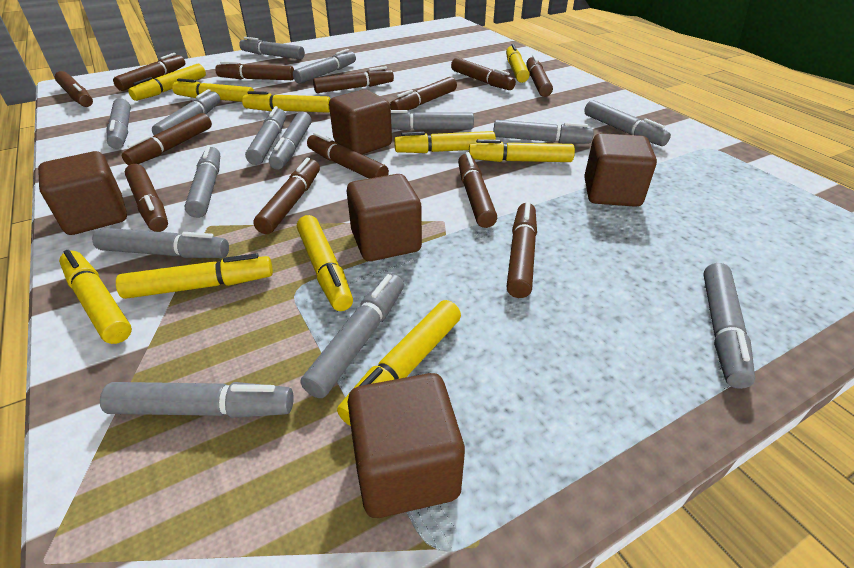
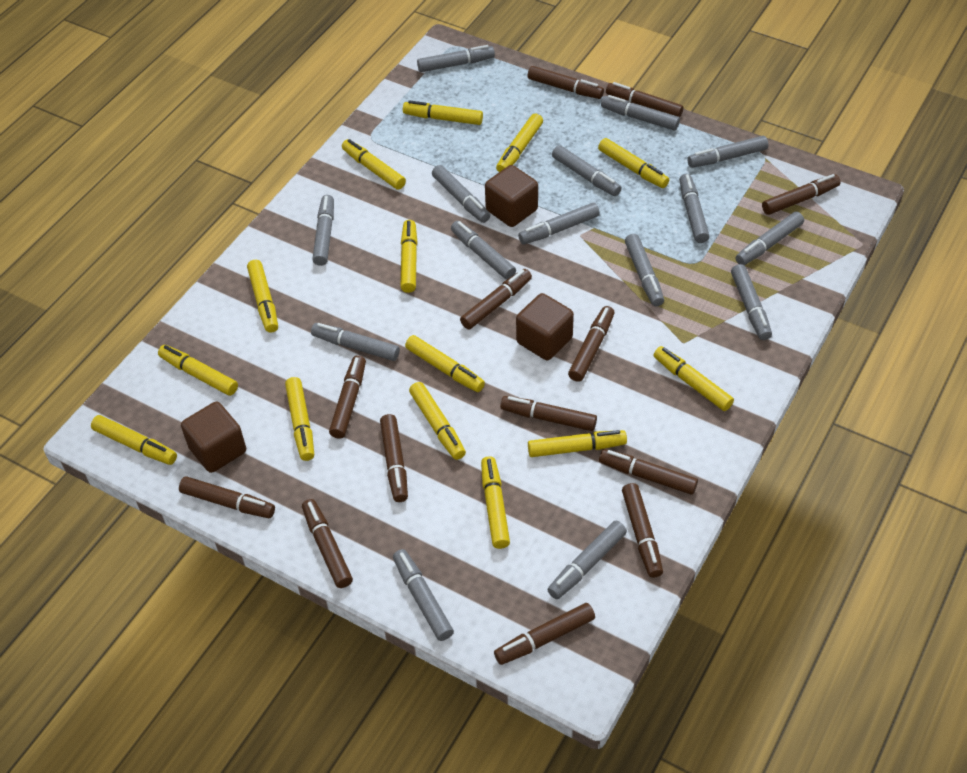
brown cube: [38,151,127,235] [329,89,392,154] [347,174,422,261] [347,373,465,518] [584,133,657,207] = 5 -> [181,402,246,473] [485,165,538,227] [516,293,574,360] = 3
grey marker: [92,228,229,258] [100,382,294,418] [107,98,131,149] [152,89,220,135] [185,145,220,218] [239,37,305,59] [245,106,286,165] [269,112,311,170] [293,49,356,84] [301,274,404,398] [391,110,474,131] [493,120,594,143] [584,100,671,146] [703,263,755,389] = 14 -> [311,323,400,361] [312,195,334,266] [393,549,454,641] [417,45,495,72] [432,165,490,223] [451,221,516,280] [518,203,600,245] [547,521,627,599] [552,145,621,196] [601,95,680,130] [625,234,664,306] [679,174,709,243] [687,136,768,168] [731,264,772,340] [736,212,804,265] = 15
yellow marker: [59,250,132,344] [116,253,273,299] [128,64,206,101] [172,79,254,102] [242,91,330,113] [297,215,353,311] [337,300,461,426] [394,131,496,153] [469,139,575,162] [506,44,530,83] = 10 -> [91,415,177,465] [158,345,238,396] [247,260,278,333] [285,377,314,461] [342,139,406,190] [400,220,418,293] [403,100,483,125] [405,335,485,392] [409,382,466,460] [481,456,510,549] [496,114,543,172] [528,430,627,457] [598,138,669,188] [654,346,734,411] = 14

